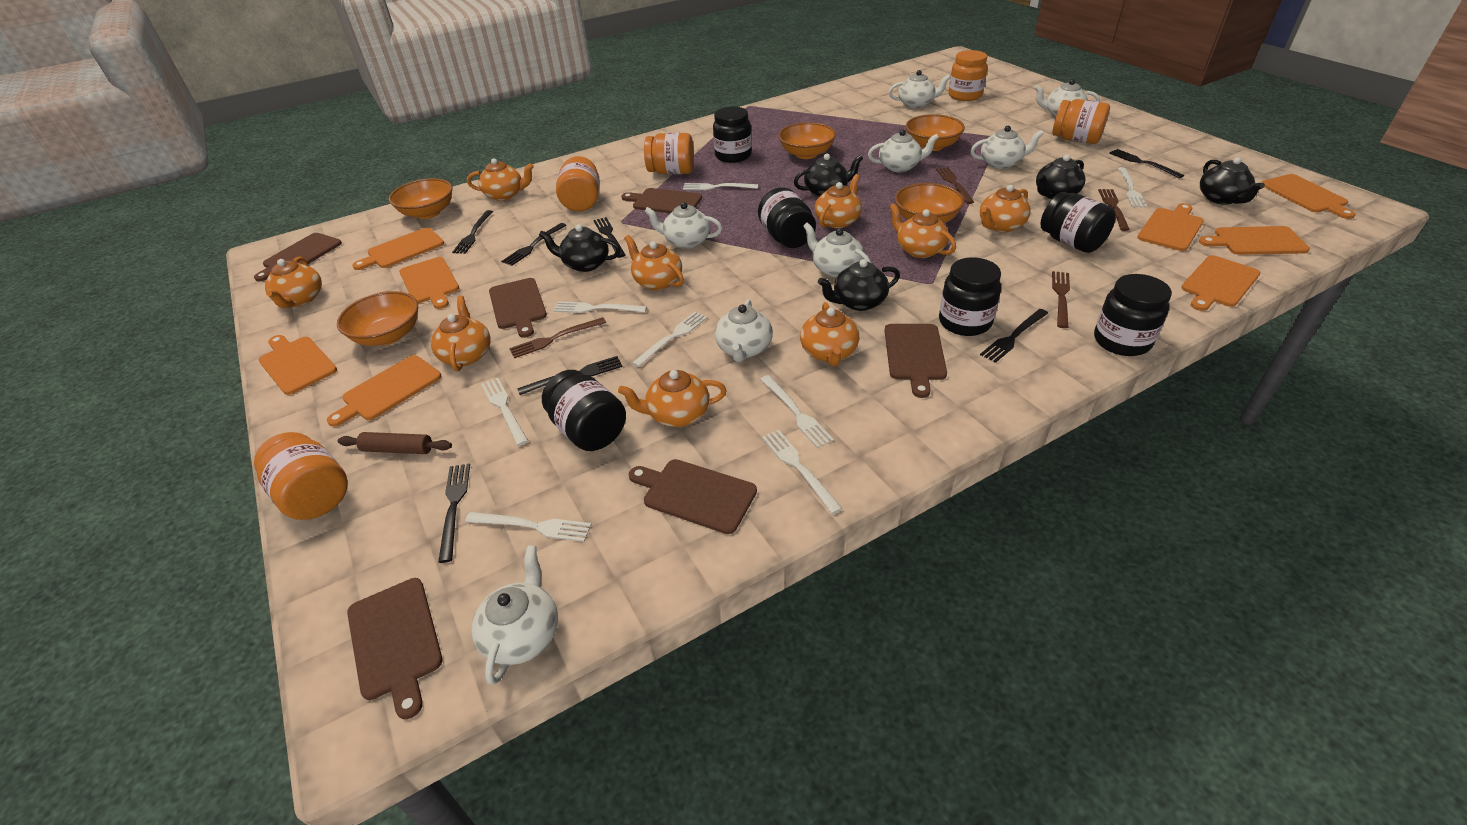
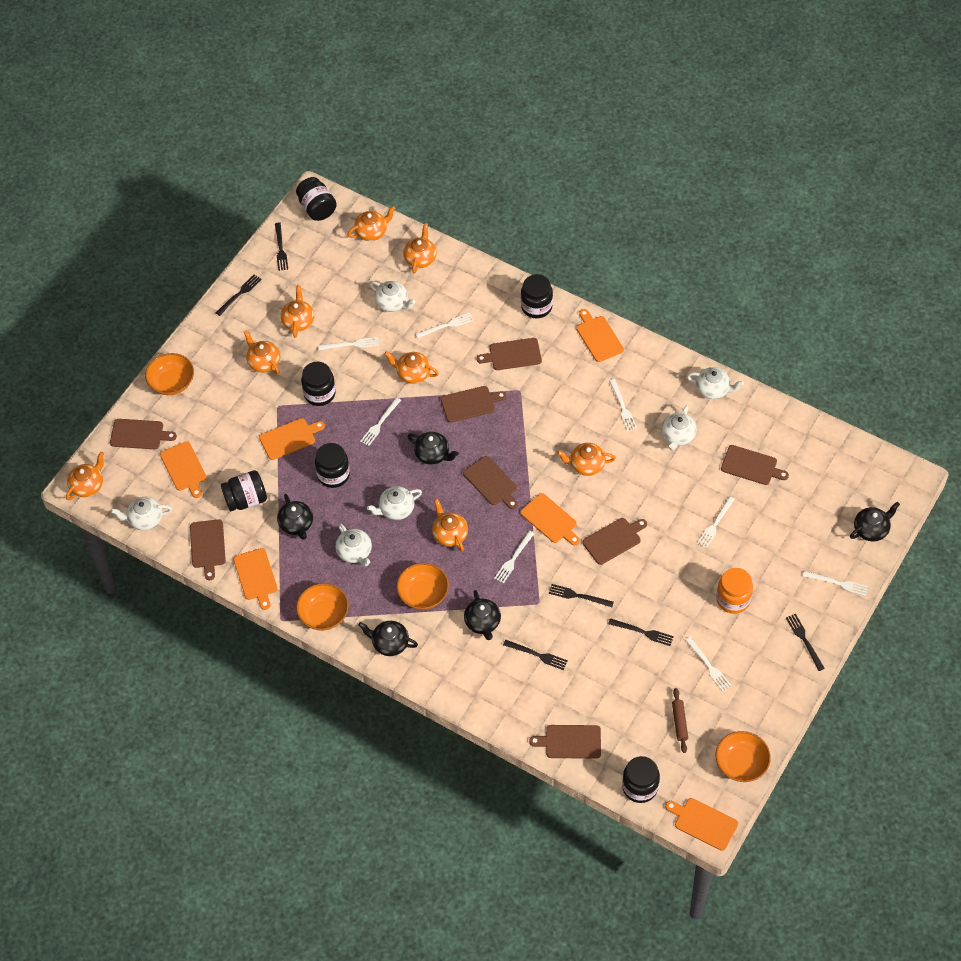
black fork: [438,463,470,563] [452,210,493,254] [501,223,567,266] [517,356,623,395] [593,217,625,258] [980,309,1048,363] [1109,149,1184,178] = 7 -> [216,274,262,316] [275,223,288,271] [503,640,568,670] [549,584,614,607] [608,618,674,646] [786,614,825,671] = 6
brown cutting board: [254,233,342,282] [347,578,443,719] [489,278,547,338] [621,188,702,213] [629,459,757,534] [884,324,947,398] = 6 -> [110,419,177,449] [190,519,226,580] [441,386,507,423] [463,456,518,510] [476,338,542,370] [529,725,601,759] [583,518,647,565] [721,445,789,485] = 8
brown fork: [509,317,606,358] [936,167,974,204] [1052,271,1070,328] [1098,189,1130,231] = 4 -> none = 0
orange bowl: [337,291,418,346] [389,178,453,219] [778,122,836,159] [895,183,964,223] [906,114,965,151] = 5 -> [145,353,194,395] [296,583,349,631] [397,563,449,610] [716,731,771,782] = 4
orange cutting board: [259,335,337,395] [327,355,441,427] [352,228,444,270] [399,257,459,309] [1137,203,1204,251] [1181,255,1260,311] [1199,226,1310,255] [1261,174,1356,219] = 8 -> [160,441,207,498] [233,548,277,610] [259,418,325,460] [520,493,580,546] [576,309,624,362] [665,798,738,851] = 6
orange jar: [254,432,348,520] [556,156,600,212] [644,133,694,174] [949,50,987,101] [1052,99,1110,144] = 5 -> [716,568,753,614] = 1
orange teapot: [265,257,322,308] [431,296,490,371] [467,158,534,201] [618,370,727,427] [624,235,684,290] [800,302,859,366] [815,174,862,228] [889,203,956,258] [980,185,1031,232] = 9 -> [66,452,104,501] [244,330,280,374] [280,285,314,338] [348,206,396,241] [384,351,439,384] [403,223,437,274] [432,499,468,551] [557,443,616,476] = 8
white teapot: [471,545,558,685] [644,202,722,249] [715,299,773,362] [803,222,871,278] [868,130,939,172] [889,70,951,108] [970,126,1044,169] [1034,79,1100,117] = 8 -> [111,497,172,530] [336,523,372,566] [367,486,422,520] [369,281,415,312] [661,405,697,451] [687,367,744,399] = 6

